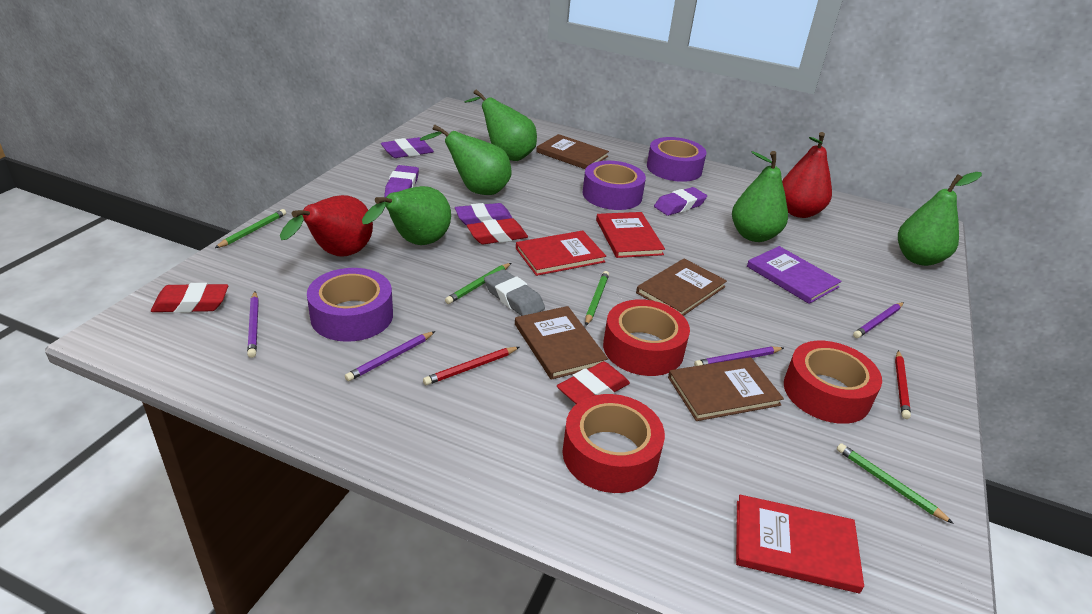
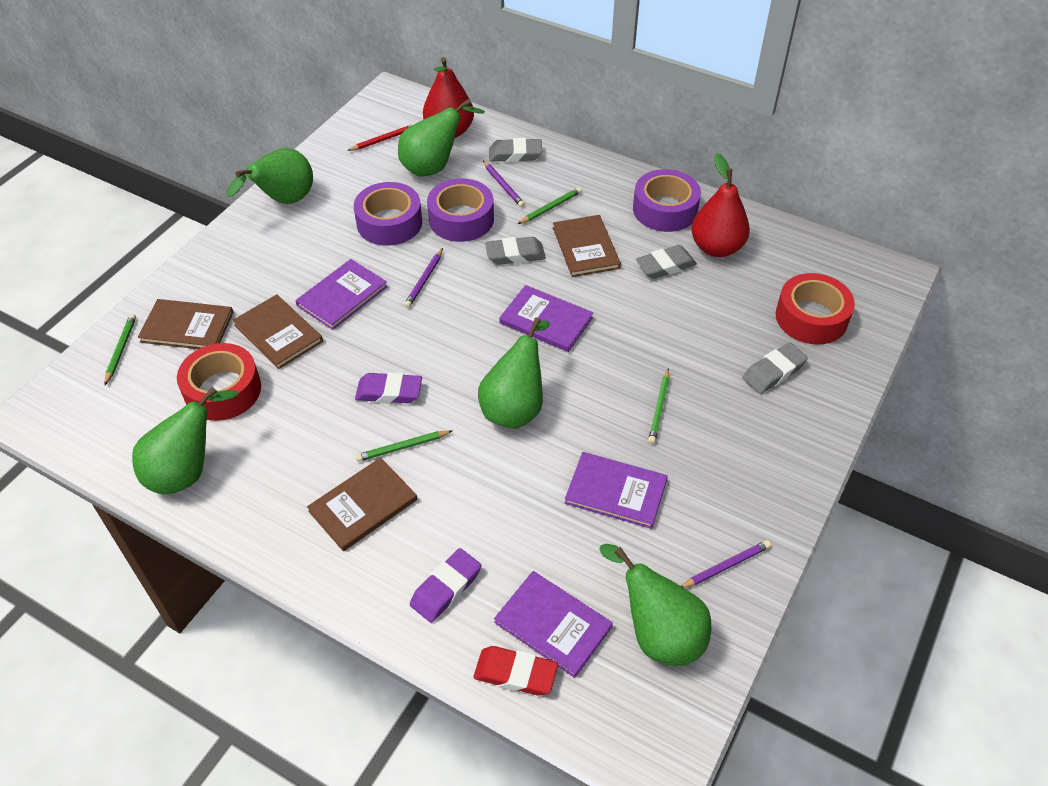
grey eraser: [484,269,545,316] = 1 -> [485,237,546,265] [489,138,542,162] [636,245,697,279] [742,343,808,394] = 4
purple book: [747,246,842,304] = 1 -> [295,259,388,330] [494,571,613,678] [499,285,593,352] [565,452,668,529] = 4
purple eraser: [381,137,434,158] [385,165,419,198] [455,203,512,226] [654,187,707,216] = 4 -> [355,372,422,403] [410,548,481,623] = 2
purple pencil: [247,292,259,358] [345,331,435,381] [694,347,784,366] [853,302,904,338] = 4 -> [404,248,443,308] [483,161,525,207] [681,540,771,588] = 3
red book: [516,231,606,276] [596,212,665,258] [736,495,864,593] = 3 -> none = 0
red eraser: [151,283,228,313] [467,218,528,245] [557,361,630,404] = 3 -> [474,646,558,696] = 1
red pencil: [423,347,519,385] [895,350,911,419] = 2 -> [347,123,415,151] = 1
red tape: [563,394,665,493] [603,299,690,376] [784,341,882,424] = 3 -> [177,343,261,421] [776,273,855,345] = 2

